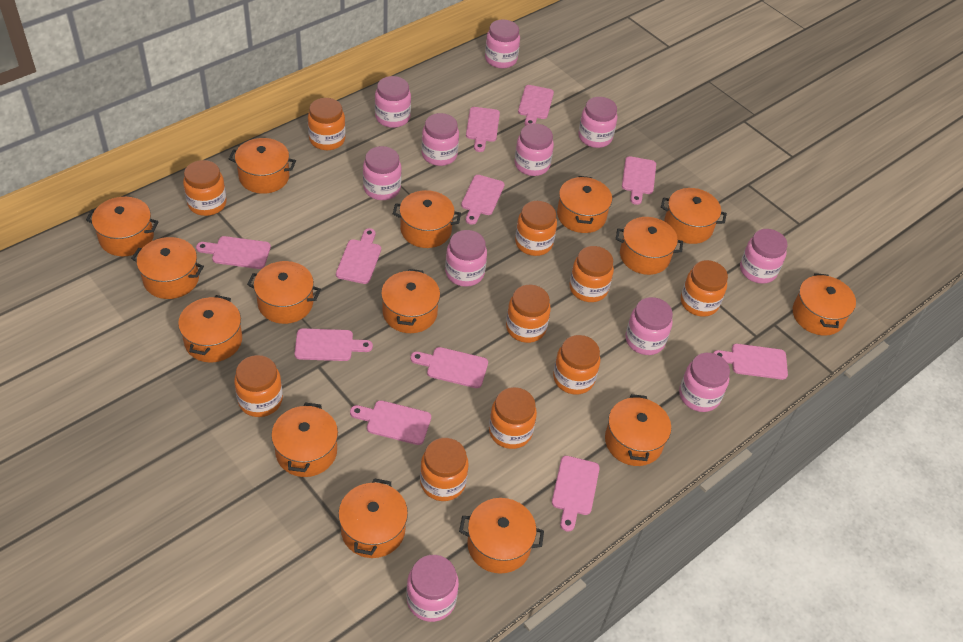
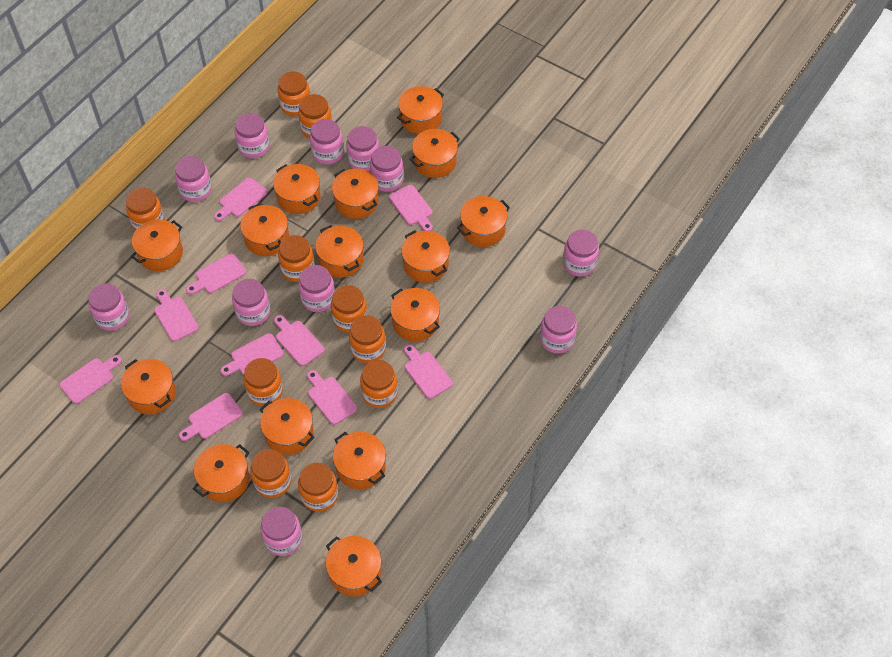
pink cutting board: [196,236,271,269] [295,328,373,361] [336,228,381,284] [350,400,431,445] [410,347,488,388] [461,175,504,225] [466,107,500,152] [518,85,554,126] [552,456,600,531] [622,156,656,205] [713,344,788,380] = 11 -> [59,355,122,404] [154,289,199,342] [179,393,243,441] [186,253,247,295] [214,177,267,221] [220,333,284,376] [274,315,325,366] [307,370,357,425] [389,185,433,231] [404,344,453,399] = 10

